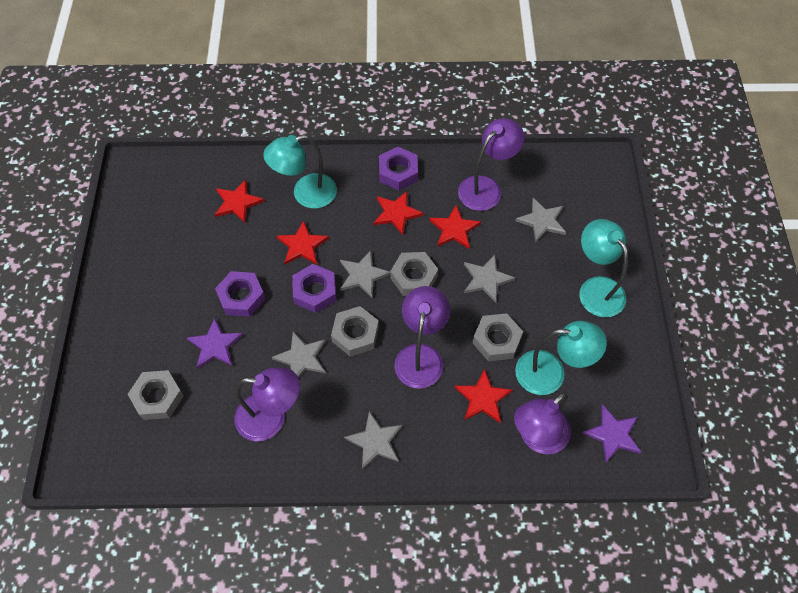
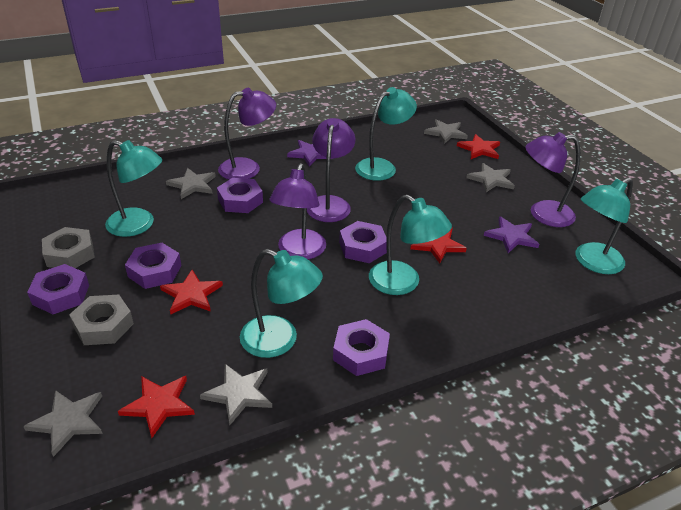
grey nut: [128,370,184,420] [331,306,379,357] [390,252,438,296] [472,313,523,361] = 4 -> [42,227,95,268] [69,295,134,345] = 2
purple nut: [215,271,265,317] [292,264,336,313] [379,147,418,190] = 3 -> [27,264,89,314] [125,243,181,289] [217,178,263,213] [333,319,390,376] [339,221,387,263] = 5
red star: [215,180,264,223] [277,220,329,264] [374,191,424,235] [429,205,481,249] [455,368,513,423] = 5 -> [118,376,195,438] [160,270,223,314] [410,228,467,263] [457,134,500,159] = 4
turquoise lamp: [263,135,337,208] [515,321,607,395] [579,219,628,317] = 3 -> [105,140,162,237] [240,249,323,358] [355,87,417,181] [369,195,452,295] [575,178,633,274] = 5

